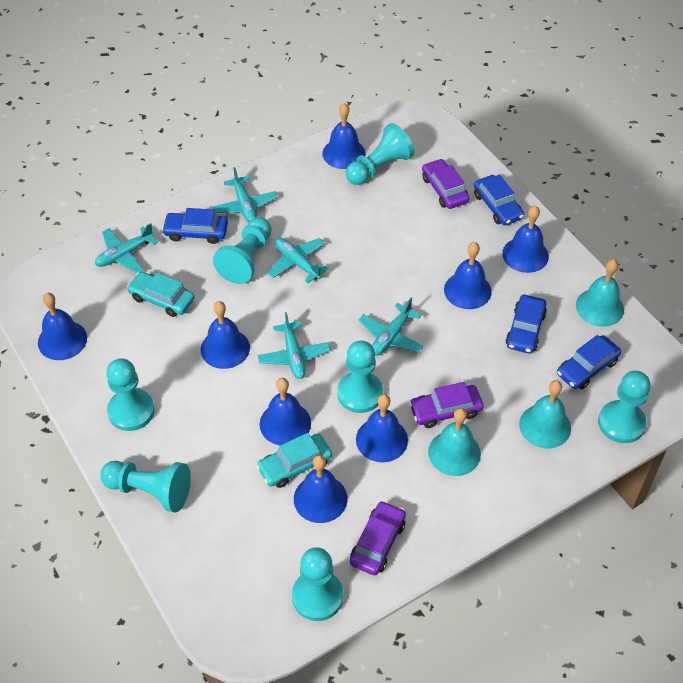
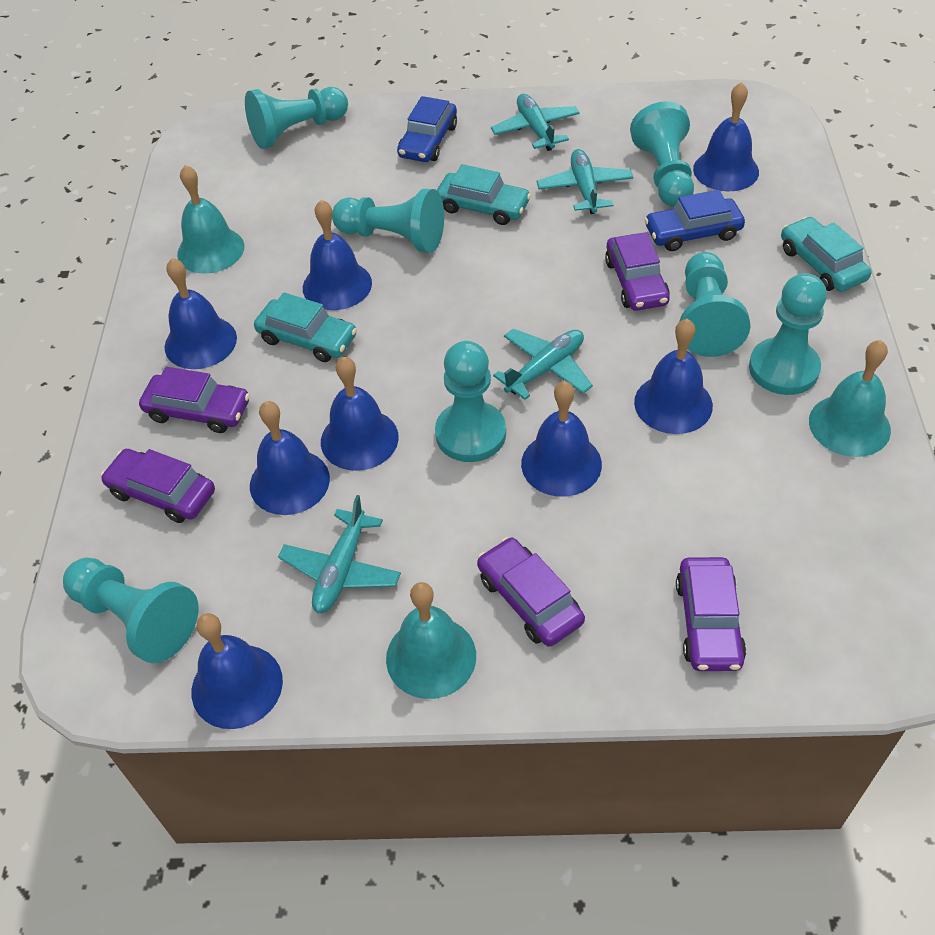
blue car: [162,208,228,244] [474,175,524,226] [505,295,547,354] [557,335,621,389] = 4 -> [397,96,457,162] [644,190,745,251] = 2
purple car: [350,501,406,575] [409,382,484,428] [422,159,470,209] = 3 -> [101,449,215,523] [139,367,250,433] [477,537,585,647] [605,232,670,311] [676,557,746,671] = 5
turquoise car: [127,272,195,317] [256,433,332,488] = 2 -> [254,292,357,362] [437,164,531,225] [781,217,871,292] = 3
turquoise plane: [95,223,158,274] [212,167,277,222] [257,312,330,379] [268,238,329,283] [358,298,424,356] = 5 -> [278,495,401,613] [491,94,580,151] [493,329,593,400] [537,149,633,214] = 4

